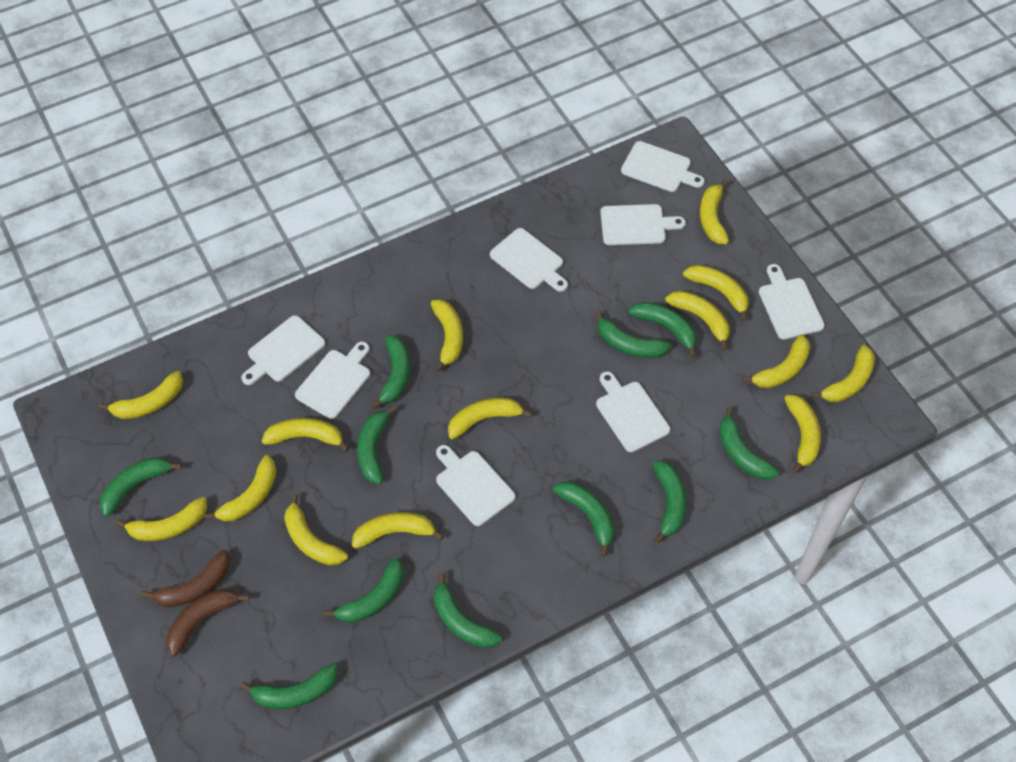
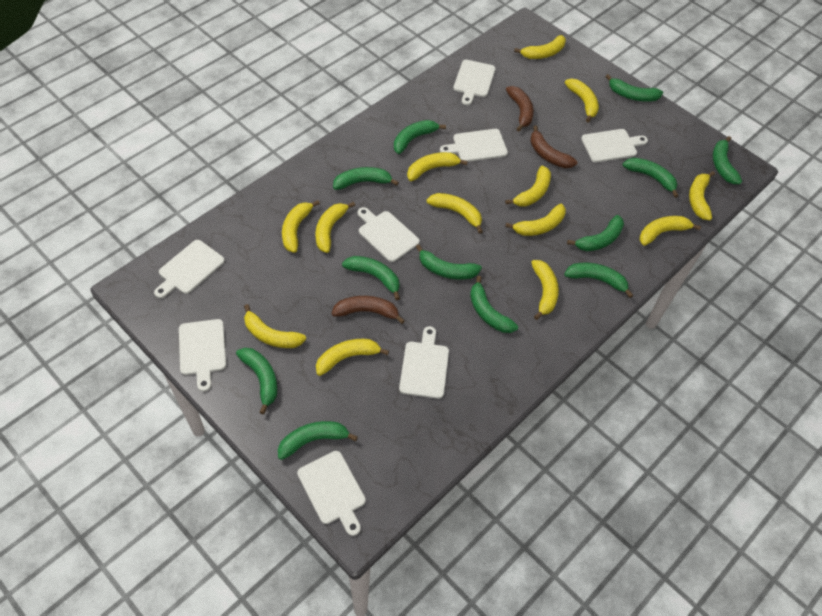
brown banana: [141,550,230,607] [166,589,250,657] = 2 -> [332,296,405,324] [506,86,534,131] [530,126,577,168] = 3
green banana: [100,457,182,517] [240,663,338,709] [323,558,404,623] [357,405,397,484] [371,335,410,409] [434,573,502,648] [553,482,614,557] [595,310,671,358] [629,302,697,358] [653,461,686,544] [719,407,779,480] = 11 -> [236,348,277,414] [278,421,358,460] [333,167,399,190] [342,256,400,300] [394,120,446,154] [416,244,482,280] [470,276,518,333] [564,262,633,298] [567,215,624,251] [605,74,663,102] [623,158,678,198] [713,136,742,184] = 12
yellow banana: [99,371,183,419] [116,497,207,541] [204,455,277,522] [262,418,350,452] [284,494,348,566] [352,512,444,549] [431,300,463,372] [448,398,533,439] [665,291,730,350] [683,265,749,321] [700,180,729,244] [742,334,810,388] [784,395,821,473] [811,345,875,402] = 14 -> [244,304,306,348] [282,200,320,253] [316,202,355,253] [316,339,389,376] [407,152,468,181] [426,193,483,234] [505,165,551,207] [505,204,566,236] [514,35,566,59] [531,260,559,320] [565,78,599,123] [640,216,701,246] [689,171,715,220] = 13

